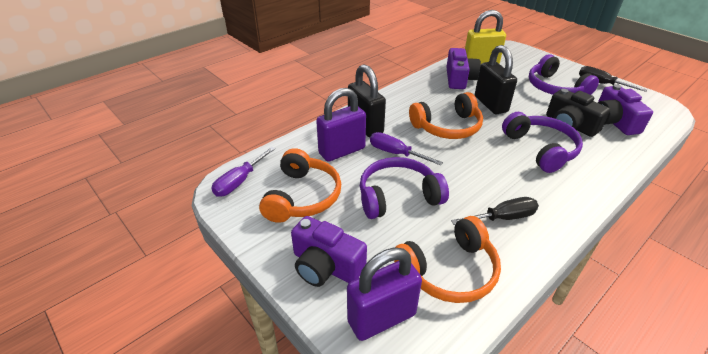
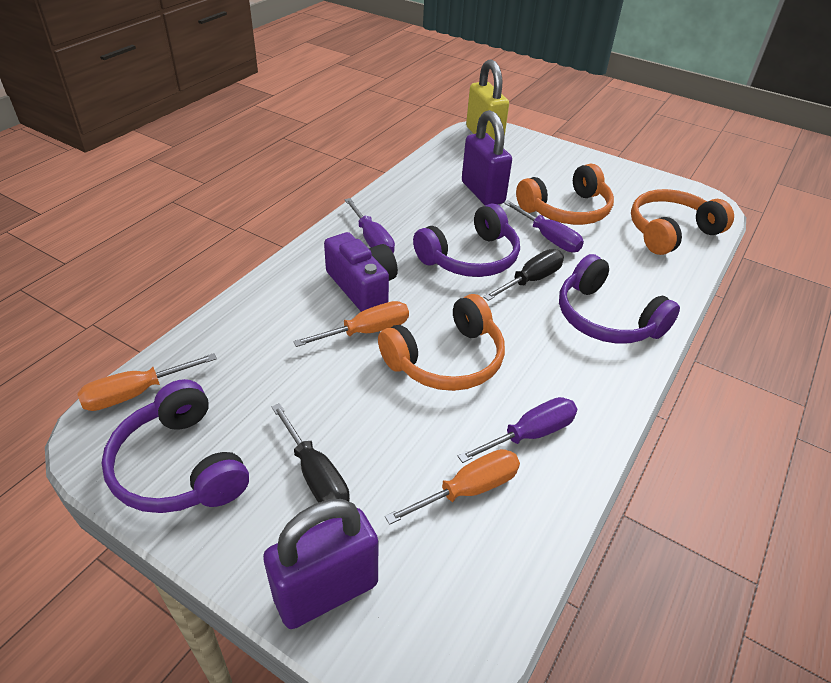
black camera: [546,89,610,137] = 1 -> none = 0
black padlock: [348,64,386,137] [475,45,517,114] = 2 -> none = 0
orange screwdriver: none = 0 -> [78,353,217,411] [293,301,409,347] [385,449,520,525] = 3
purple camera: [291,216,367,287] [446,48,481,89] [598,84,653,135] = 3 -> [324,232,398,312] = 1
purple screwdriver: [211,147,275,197] [370,132,443,166] = 2 -> [345,198,395,253] [458,397,577,463] [504,200,584,253] = 3

